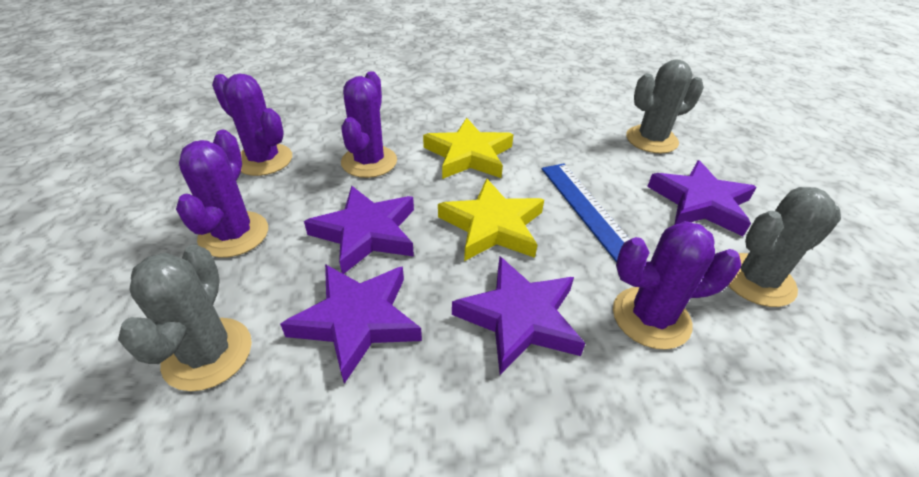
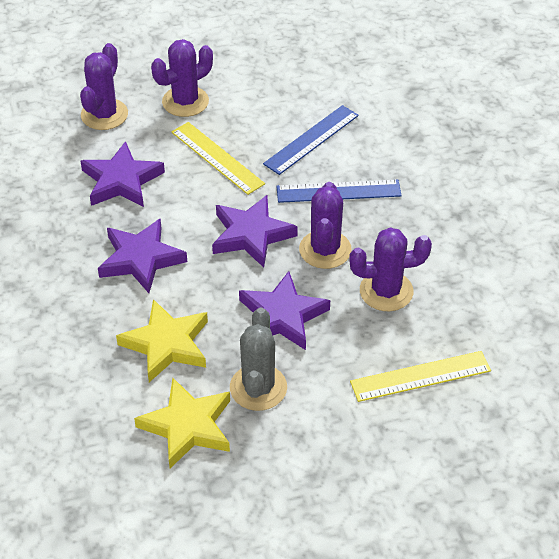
blue ruler: [542,164,630,263] = 1 -> [263,105,359,175] [276,179,402,203] = 2
grey cactus: [118,245,252,391] [626,59,704,153] [728,187,841,307] = 3 -> [230,308,287,411] = 1
yellow ruler: none = 0 -> [171,122,265,195] [350,351,491,402] = 2

